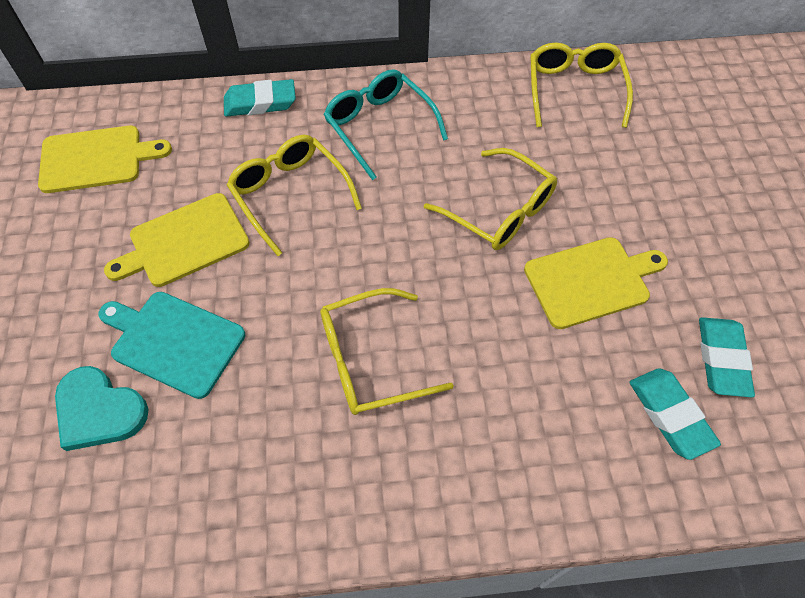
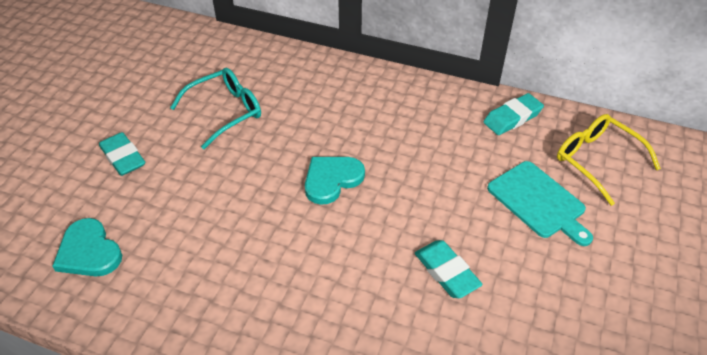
turquoise heart: [55,366,149,451] = 1 -> [52,218,122,277] [305,157,365,205] = 2
yellow cutting board: [38,126,172,193] [104,193,250,287] [524,237,668,329] = 3 -> none = 0
yellow glasses: [227,135,362,256] [320,288,454,415] [424,148,557,250] [530,43,633,128] = 4 -> [557,114,661,206] = 1

